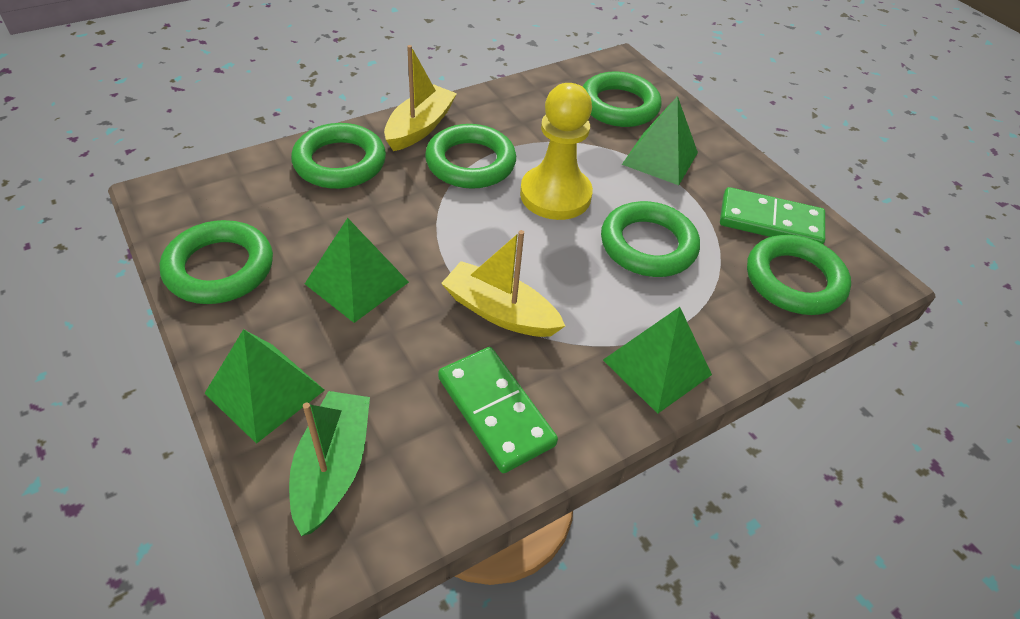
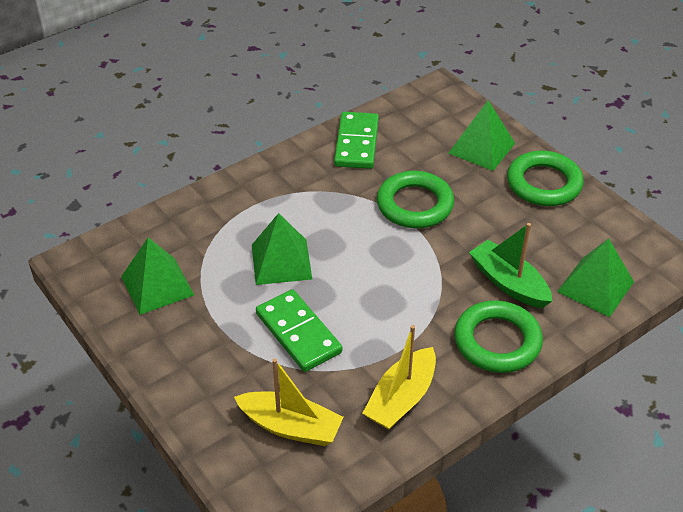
green ring: [160,220,273,304] [291,123,386,189] [425,124,516,189] [583,71,661,127] [601,201,700,277] [747,235,851,315] = 6 -> [377,171,454,228] [454,300,543,373] [507,150,584,206] = 3
yellow pawn: [520,83,593,220] = 1 -> none = 0

